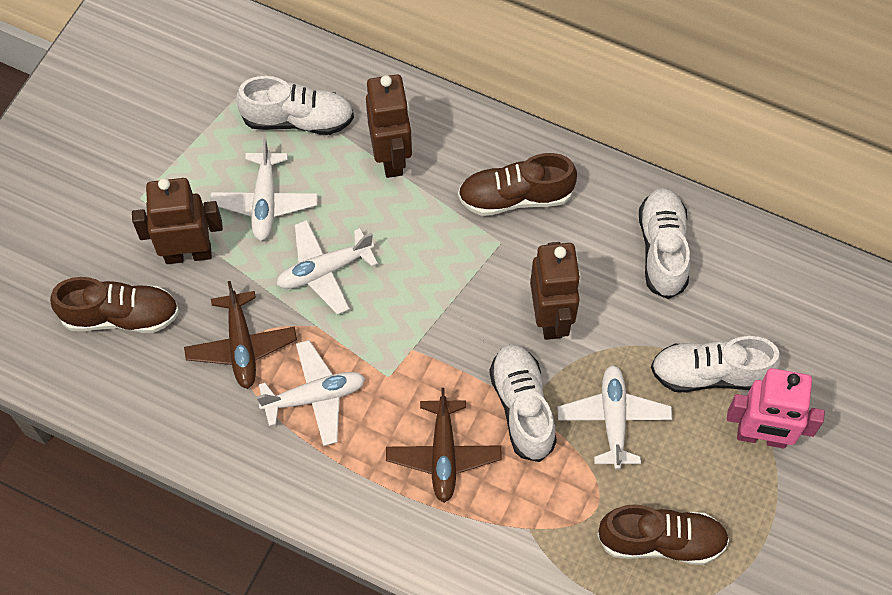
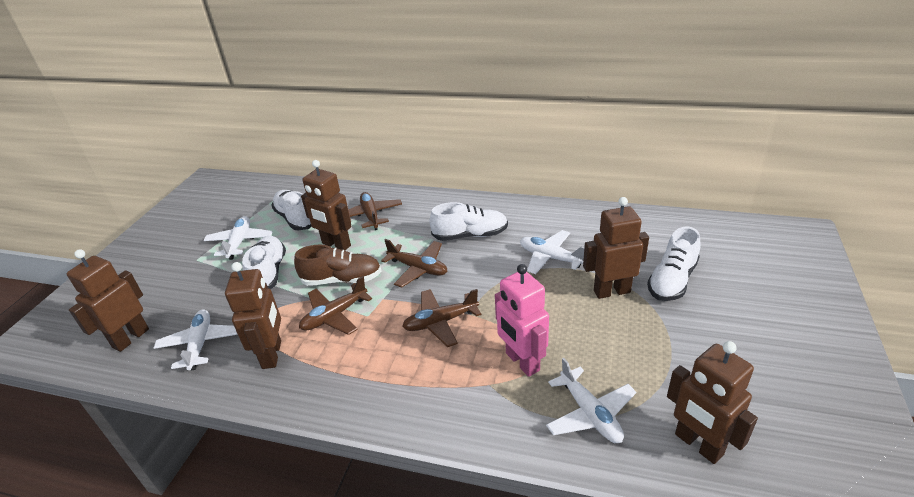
brown plane: [184,281,297,389] [386,388,502,503] = 2 -> [299,276,372,335] [348,192,402,230] [381,239,447,288] [402,289,481,347] = 4
brown robot: [132,178,223,264] [366,74,412,178] [530,242,581,340] = 3 -> [67,249,149,352] [225,262,281,369] [301,160,352,250] [583,197,649,299] [667,341,758,464] = 5
brown shoe: [50,277,179,333] [458,153,577,216] [597,504,729,565] = 3 -> [294,245,381,286] = 1

